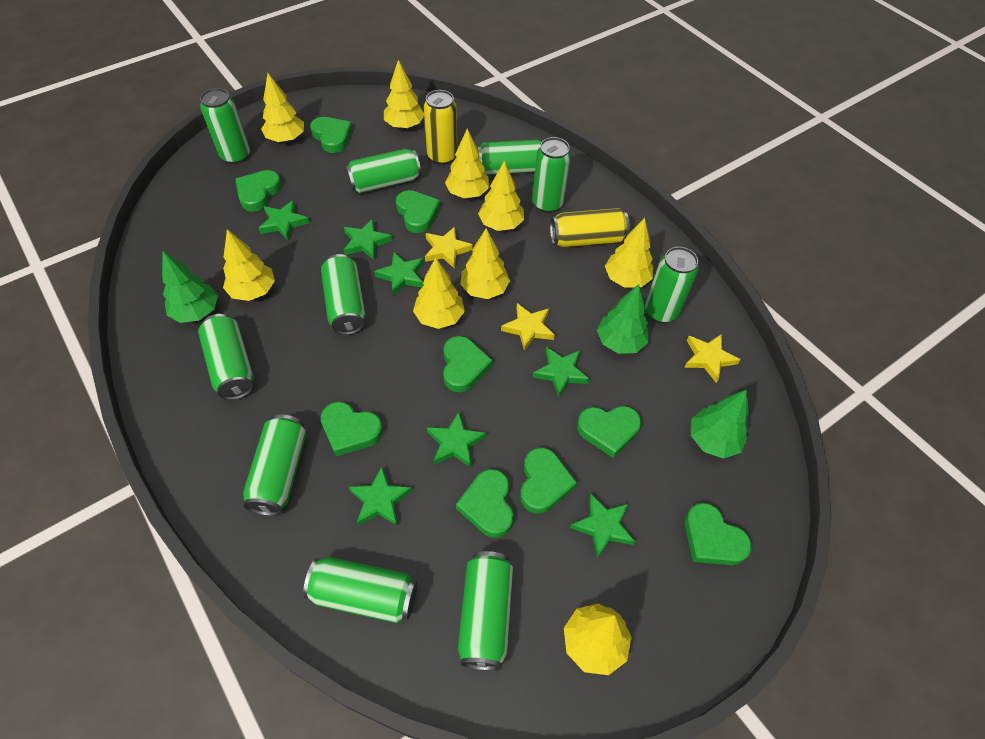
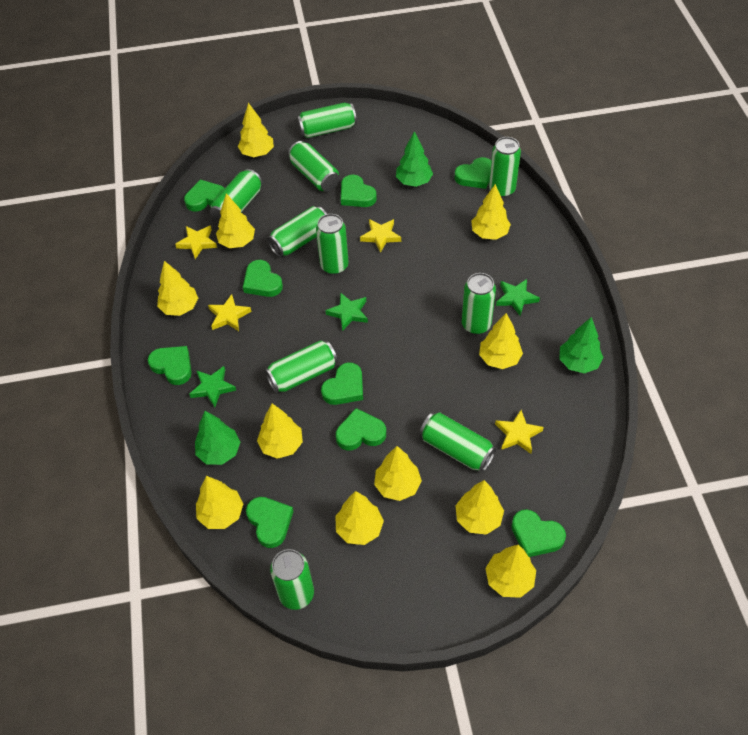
green star: [258,200,309,240] [344,219,392,260] [349,467,412,526] [374,252,424,296] [427,412,486,468] [532,347,589,397] [570,493,635,558] = 7 -> [189,366,236,408] [325,292,368,331] [496,279,540,316] = 3
yellow can: [424,90,457,165] [550,208,630,247] = 2 -> none = 0
yellow star: [425,227,473,269] [501,303,555,351] [684,334,741,383] = 3 -> [175,225,217,259] [208,294,252,331] [360,219,401,253] [495,410,544,454] = 4
yellow tree: [223,229,275,301] [261,73,304,143] [384,60,424,129] [413,258,465,329] [445,129,489,198] [460,228,510,299] [478,161,524,231] [564,603,632,675] [605,218,653,288] = 9 -> [157,261,198,316] [196,476,243,529] [216,193,255,248] [238,103,274,157] [257,404,303,459] [335,491,384,545] [374,446,422,501] [456,480,504,535] [471,184,511,240] [479,313,523,369] [485,545,536,598] = 11

